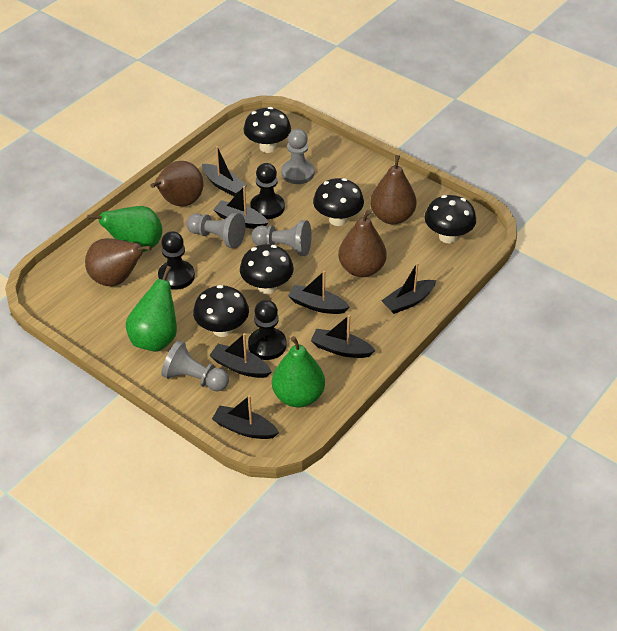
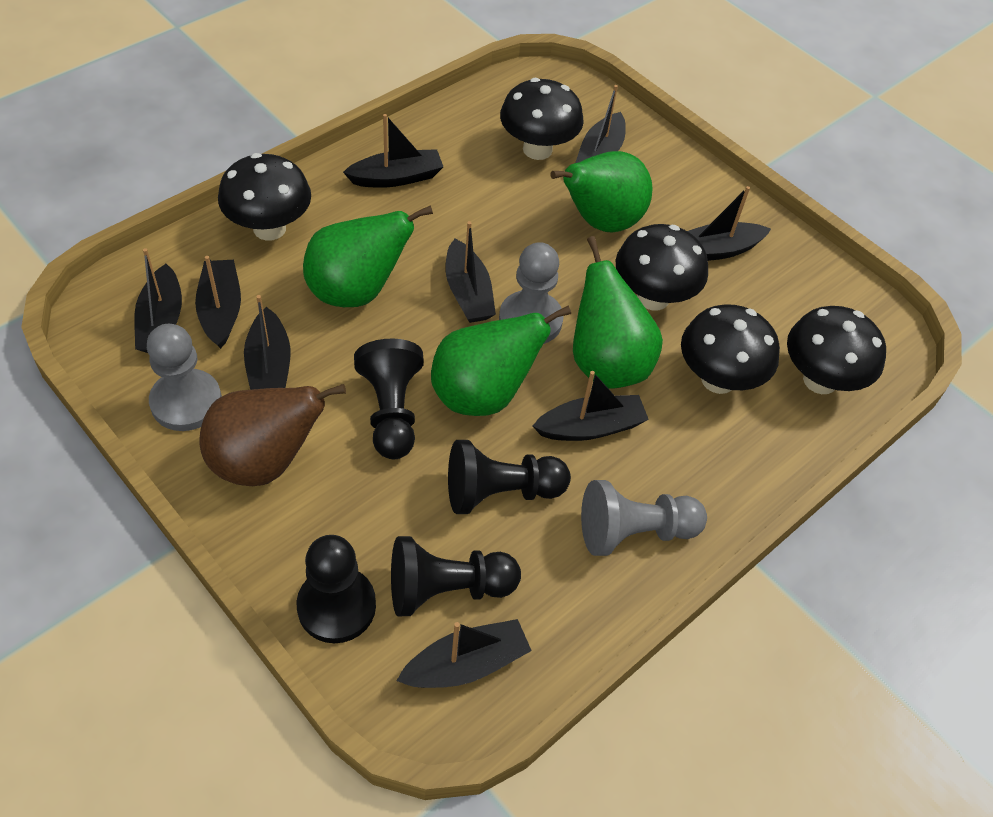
black boat: [202,146,247,197] [209,333,272,378] [212,395,279,439] [213,186,268,229] [288,271,350,314] [311,315,375,358] [381,262,436,314] = 7 -> [134,248,182,353] [195,256,241,349] [244,295,291,390] [343,114,443,188] [397,619,532,688] [446,221,496,323] [533,371,649,441] [575,85,626,163] [688,186,771,261] = 9
black pawn: [158,231,195,290] [248,300,287,360] [250,163,285,219] = 3 -> [296,535,376,643] [354,339,424,459] [391,536,521,616] [448,440,571,514] = 4
brown pear: [85,238,152,286] [150,161,203,206] [338,210,387,277] [370,155,417,224] = 4 -> [199,384,346,486] = 1
green pear: [87,206,162,252] [126,266,177,352] [272,336,325,407] = 3 -> [303,205,433,307] [431,306,571,416] [550,151,653,233] [573,236,663,389] = 4
grey pawn: [161,340,229,391] [186,213,246,249] [251,220,312,256] [281,129,315,184] = 4 -> [147,324,222,431] [499,242,564,344] [581,480,707,556] = 3

